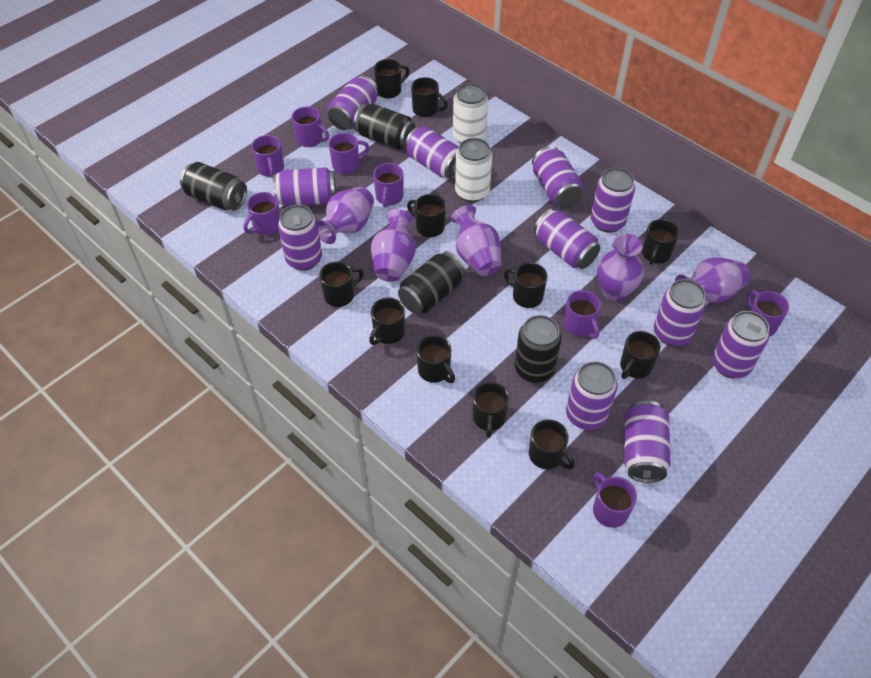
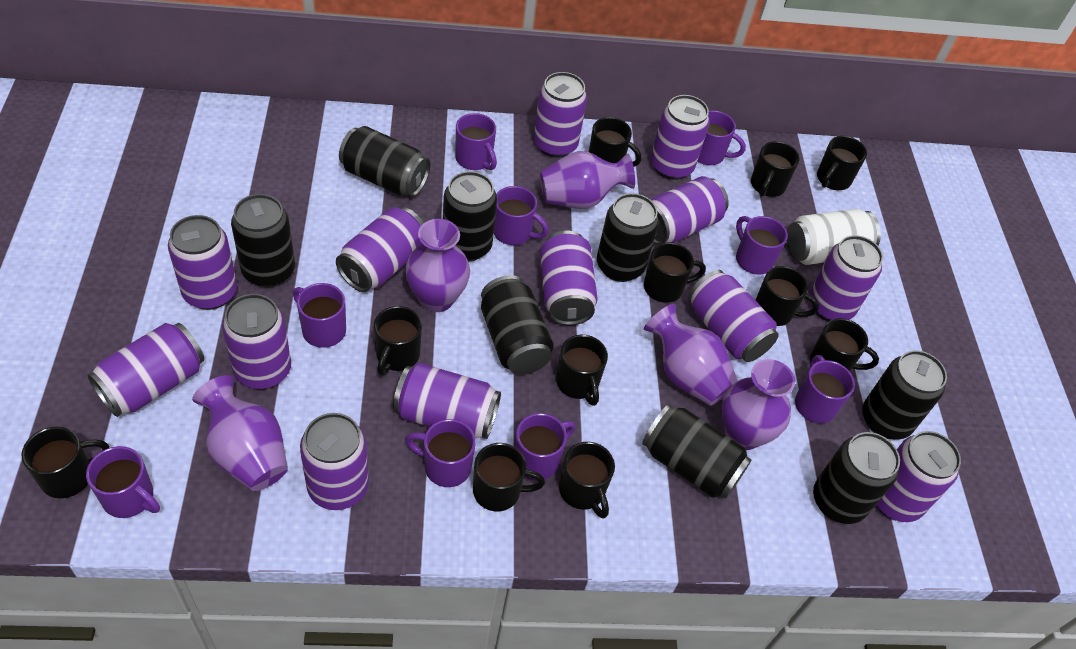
black can: [180,162,247,211] [353,104,416,150] [398,251,465,314] [515,315,562,383] = 4 -> [231,194,295,287] [339,126,431,197] [443,171,497,261] [481,275,554,375] [597,193,659,282] [642,404,751,499] [813,432,900,524] [862,350,947,439] = 8
purple can: [273,167,336,207] [278,205,322,271] [328,75,378,130] [405,126,459,179] [532,146,583,207] [534,209,600,269] [566,361,617,430] [591,167,635,233] [624,401,670,483] [654,279,706,346] [712,311,769,378] = 11 -> [87,323,204,417] [168,215,237,310] [222,294,291,389] [300,413,369,510] [336,207,424,292] [393,363,501,439] [533,72,587,158] [540,231,598,325] [650,95,710,180] [651,176,729,245] [688,270,779,362] [809,235,883,321] [876,431,961,522] = 13
purple mug: [243,192,280,235] [251,135,284,178] [291,106,329,147] [329,133,370,174] [373,163,403,208] [564,290,601,339] [593,472,637,528] [746,290,789,337] = 8 -> [86,446,160,518] [293,283,346,348] [406,419,476,487] [455,113,497,170] [494,186,549,245] [515,413,575,480] [697,110,746,165] [736,216,788,275] [795,355,855,423] = 9
white can: [453,83,488,144] [455,138,492,202] = 2 -> [787,209,881,265] = 1

